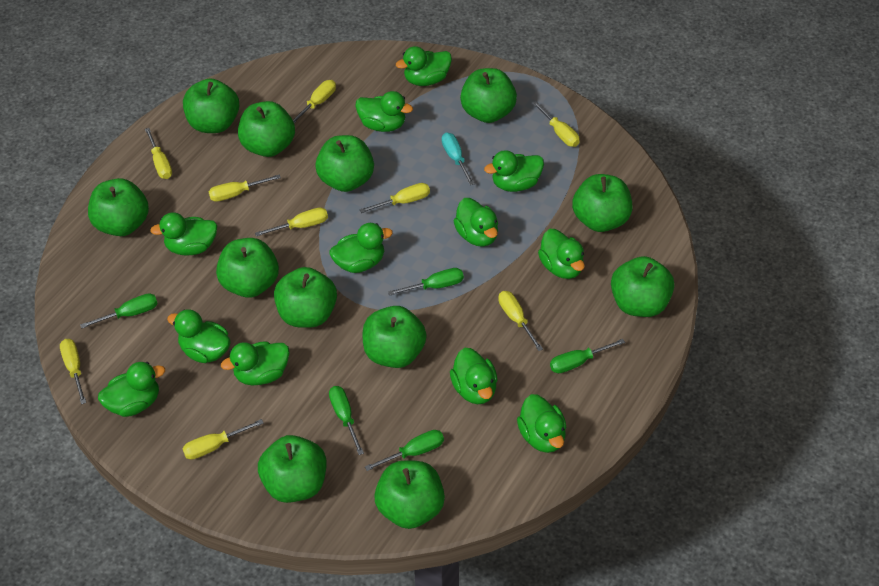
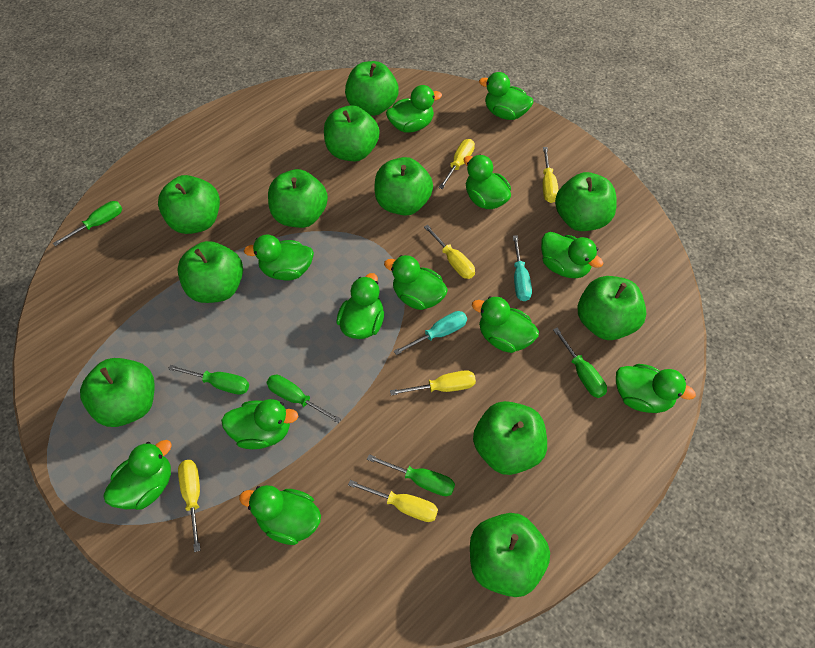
green apple: [88,178,149,236] [183,78,239,133] [216,238,279,298] [238,101,295,157] [258,435,326,503] [274,267,337,328] [315,135,374,192] [363,306,427,368] [374,460,445,529] [460,68,517,123] [572,174,633,232] [611,256,674,317] = 12 -> [80,358,155,427] [158,175,220,234] [177,241,243,303] [268,169,328,228] [324,105,379,161] [345,61,399,116] [374,157,433,216] [470,513,550,597] [473,401,547,475] [555,172,617,231] [578,276,647,340] = 11
turquoise screwdriver: [442,133,474,185] = 1 -> [394,311,467,355] [513,235,532,301] = 2
yellow screwdriver: [60,339,86,404] [145,128,172,179] [183,419,264,460] [208,174,281,202] [255,207,328,237] [293,80,336,124] [360,183,430,213] [498,291,543,351] [532,101,580,147] = 9 -> [178,460,201,552] [348,480,438,522] [390,370,476,396] [424,225,475,279] [438,139,475,189] [543,147,559,203] = 6

